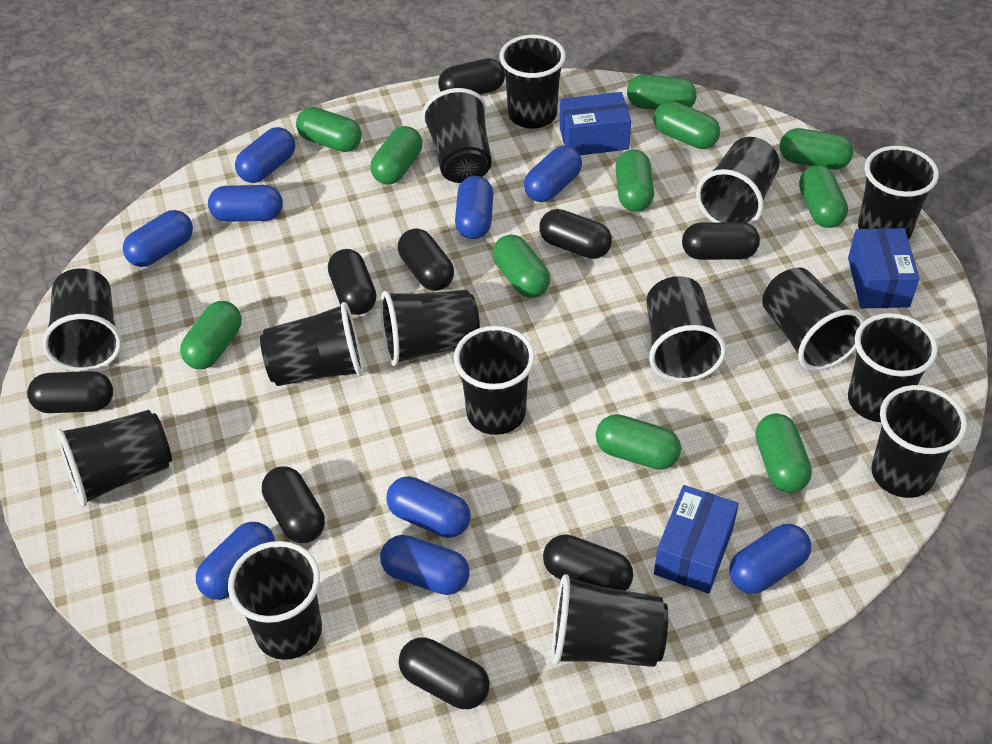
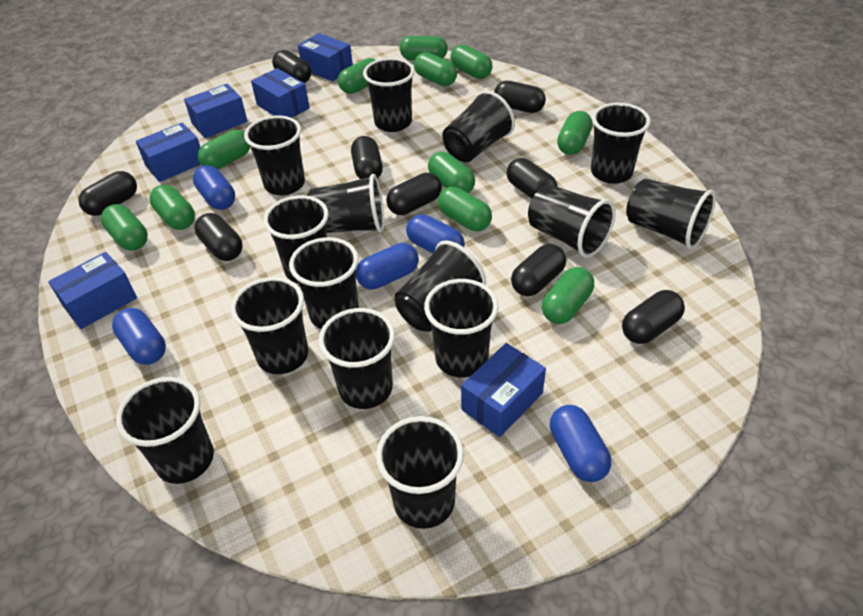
blue box: [560,92,631,155] [654,485,739,593] [848,228,919,309] = 3 -> [48,252,137,329] [136,122,201,182] [184,84,248,138] [251,68,310,118] [298,33,353,82] [461,343,546,437] = 6
blue capsule: [123,210,193,267] [196,522,275,600] [208,185,283,222] [235,127,295,183] [380,535,470,595] [386,476,471,538] [455,176,493,239] [524,146,582,202] [729,524,811,594] = 9 -> [112,308,166,365] [193,165,235,210] [356,243,419,290] [406,214,465,253] [550,405,611,482] = 5

